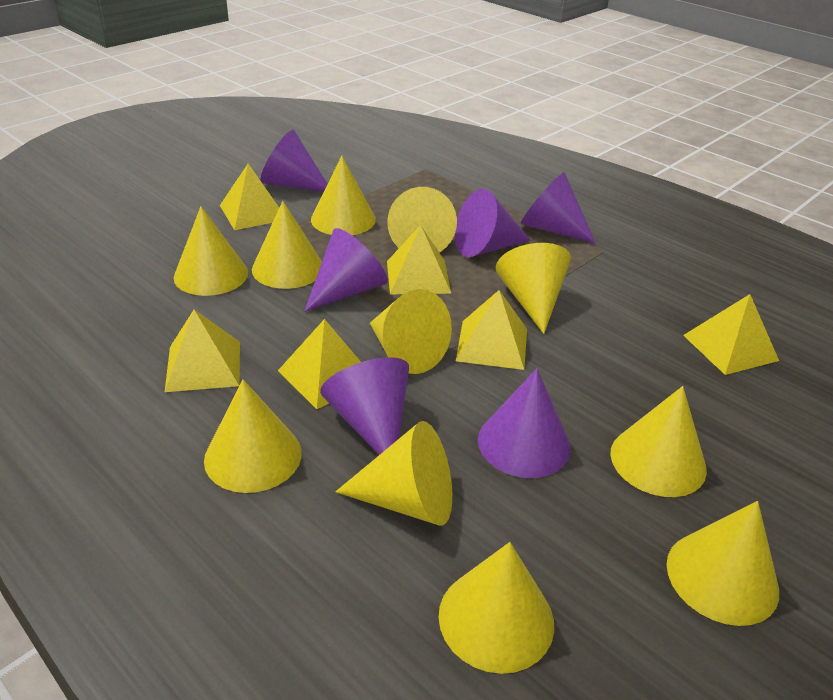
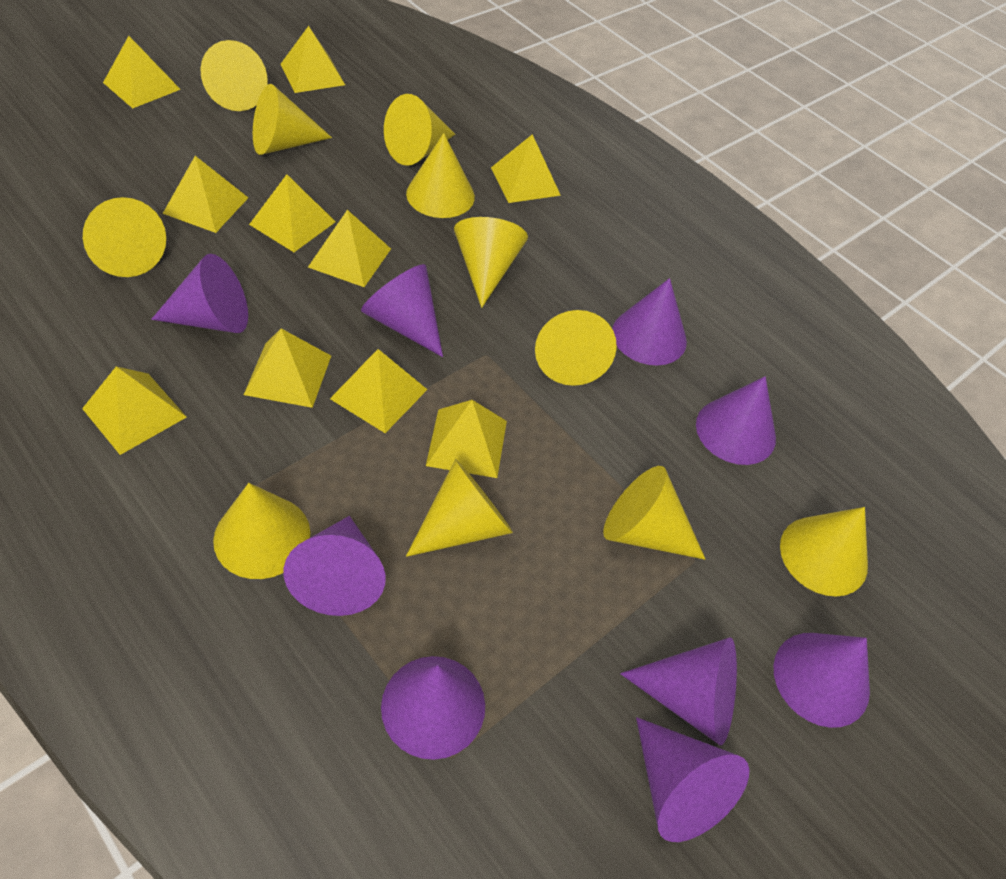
purple cone: [260,130,327,192] [304,228,388,312] [320,357,409,455] [455,189,531,257] [478,368,571,478] [521,172,596,244] = 6 -> [151,254,248,333] [283,516,386,616] [361,264,443,357] [381,656,485,760] [612,278,687,365] [620,637,737,745] [636,717,749,842] [696,376,776,465] [774,633,870,728] = 9
yellow pyramid: [165,310,240,392] [220,164,279,230] [278,319,361,409] [387,225,451,294] [456,290,527,370] [683,294,779,375] = 6 -> [82,366,186,455] [103,36,181,108] [163,156,248,233] [244,329,331,408] [249,174,336,252] [281,26,345,93] [308,210,391,287] [330,349,428,433] [426,400,507,478] [491,134,561,203] = 10

